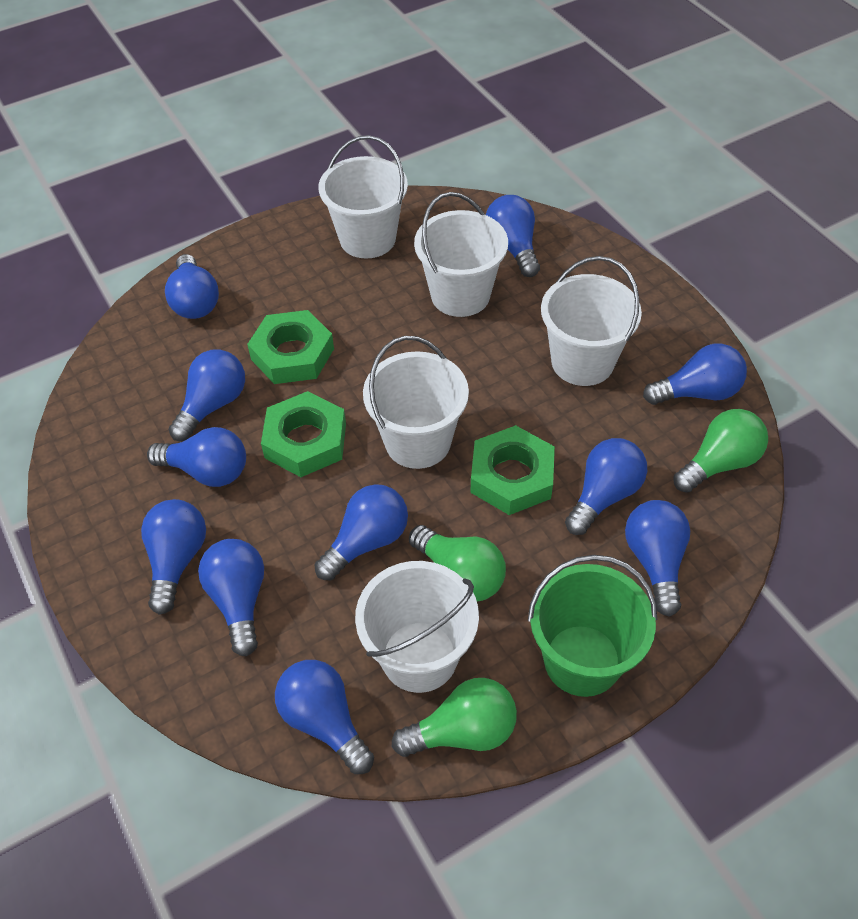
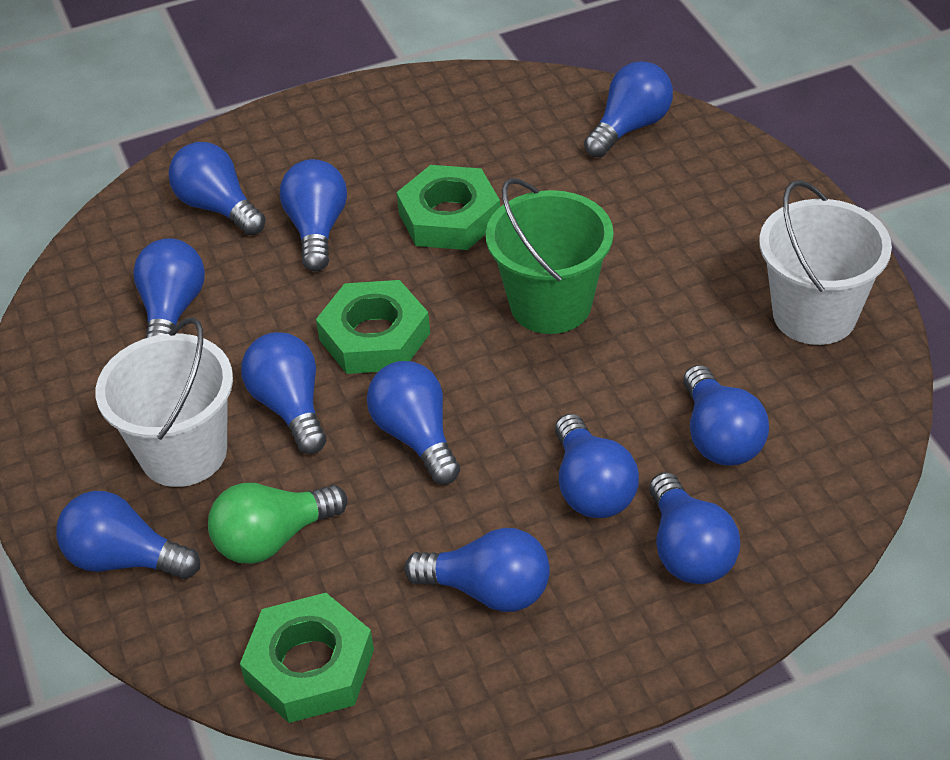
green light bulb: [392,678,517,757] [409,525,506,602] [673,409,768,493] = 3 -> [208,483,348,564] = 1
white bucket: [319,135,408,258] [355,561,479,693] [363,336,469,469] [414,192,508,317] [541,256,642,386] = 5 -> [95,317,233,487] [759,180,892,345] = 2

